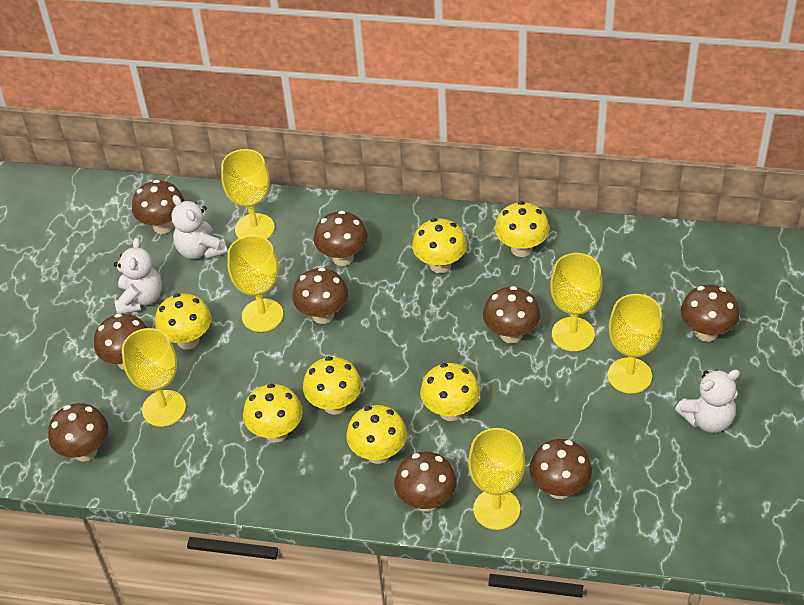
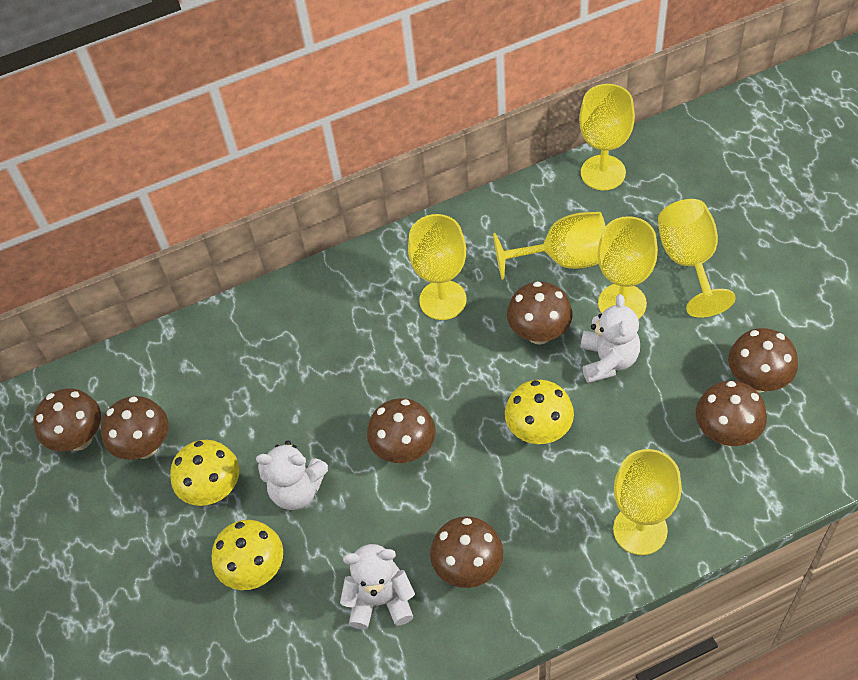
brown mushroom: [48,403,108,461] [94,313,147,370] [132,180,184,234] [292,267,348,324] [314,211,368,266] [394,452,457,512] [483,286,541,343] [529,439,592,499] [681,285,739,342] = 9 -> [34,388,101,451] [101,396,169,460] [367,398,436,463] [430,516,503,588] [507,282,572,345] [696,381,767,446] [728,328,798,393] = 7
yellow mushroom: [155,293,211,350] [243,384,303,442] [303,356,362,415] [346,405,407,464] [412,218,467,273] [420,363,480,421] [495,201,549,257] = 7 -> [170,440,239,506] [212,520,283,590] [505,380,574,444] = 3

